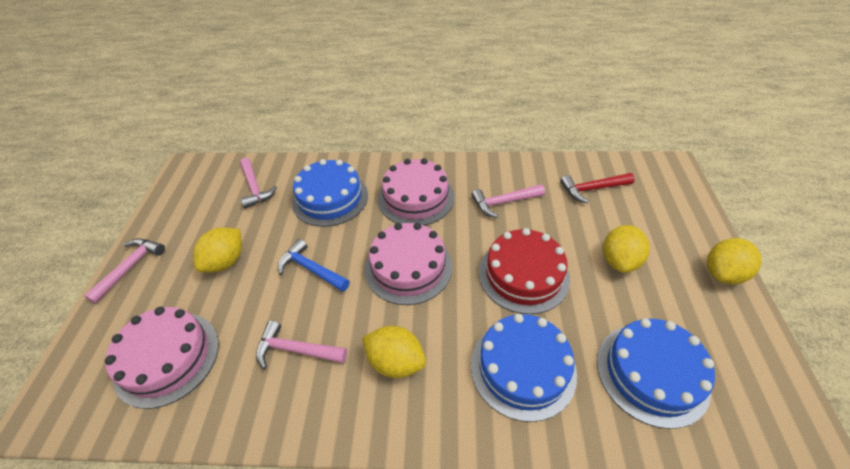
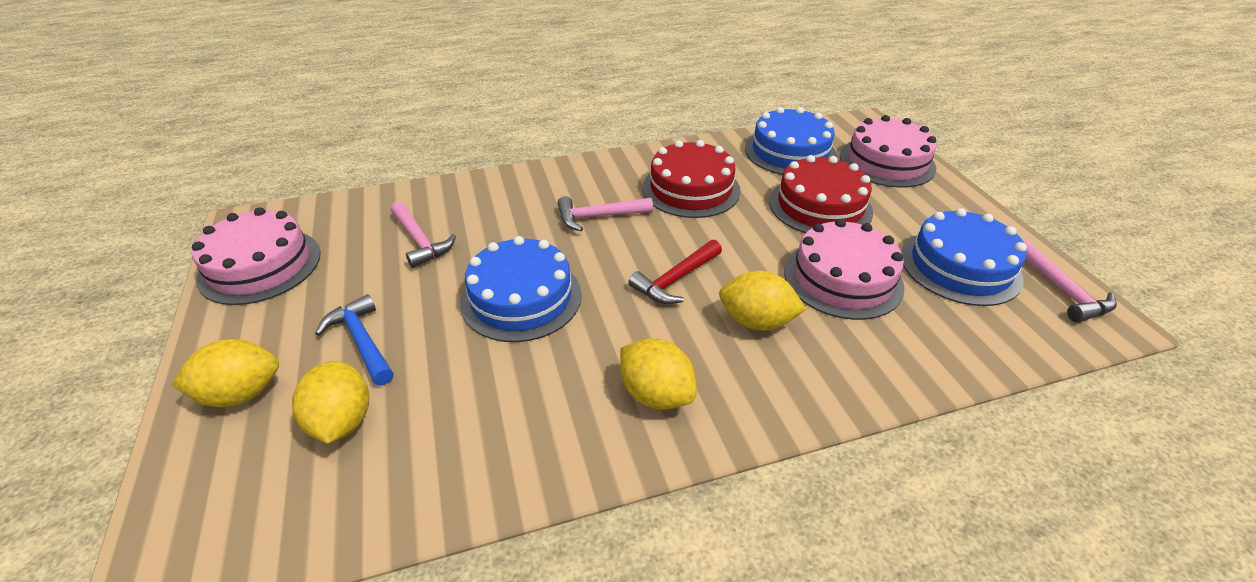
pink hammer: [84,238,165,304] [240,158,277,209] [256,320,347,369] [471,184,545,218] = 4 -> [390,201,456,268] [557,196,653,231] [1023,241,1117,323] = 3
red cake: [479,228,570,314] = 1 -> [642,140,740,218] [769,155,873,233] = 2

